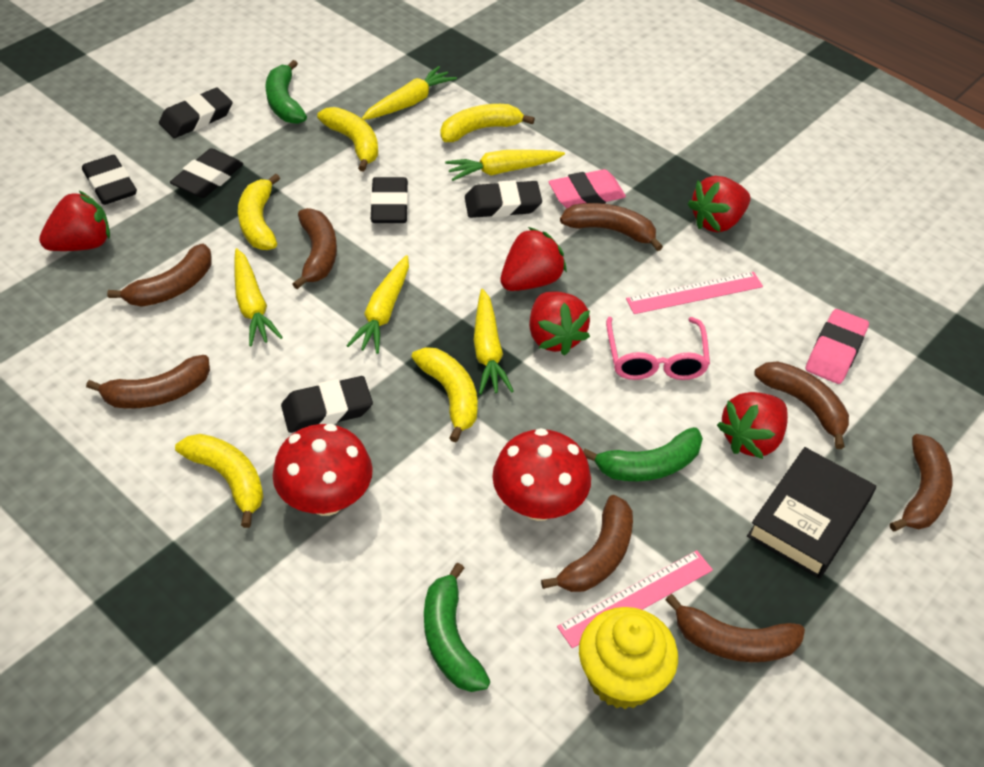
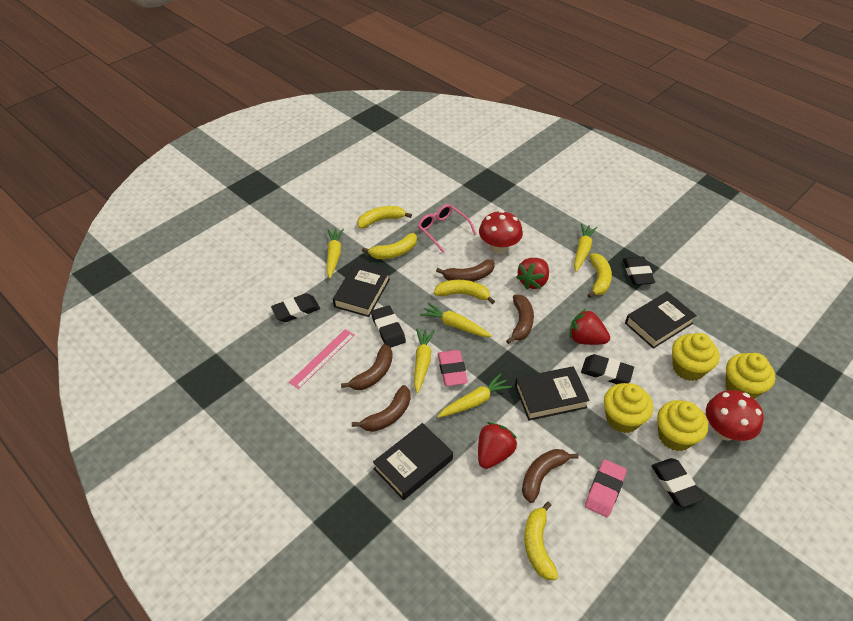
black book: [747,447,876,579] = 1 -> [333,262,390,317] [373,423,453,500] [515,366,590,421] [625,292,697,349] = 4
black eraser: [82,155,137,205] [159,88,233,138] [170,148,243,198] [281,376,373,433] [370,177,408,223] [465,180,542,218] = 6 -> [271,293,320,322] [371,305,406,347] [581,354,634,384] [623,257,655,285] [652,458,703,507] = 5
brown banana: [86,355,210,409] [107,244,212,307] [293,208,337,289] [541,495,633,592] [560,203,663,251] [665,594,805,662] [754,361,849,449] [890,434,952,532] = 8 -> [341,344,393,390] [352,385,411,432] [436,259,495,281] [506,295,534,344] [522,449,579,503] = 5
green banana: [265,60,307,124] [424,563,490,692] [583,427,703,481] = 3 -> none = 0
pink ruler: [557,550,713,648] [626,272,763,314] = 2 -> [289,329,355,389] = 1
red strawberry: [39,190,110,251] [500,227,567,291] [529,291,590,355] [688,176,750,232] [717,392,788,459] = 5 -> [478,422,517,469] [516,258,549,290] [569,309,610,345] = 3
yellow cupcake: [579,607,678,709] = 1 -> [604,383,653,433] [657,400,708,451] [672,333,719,381] [725,353,775,399] = 4

